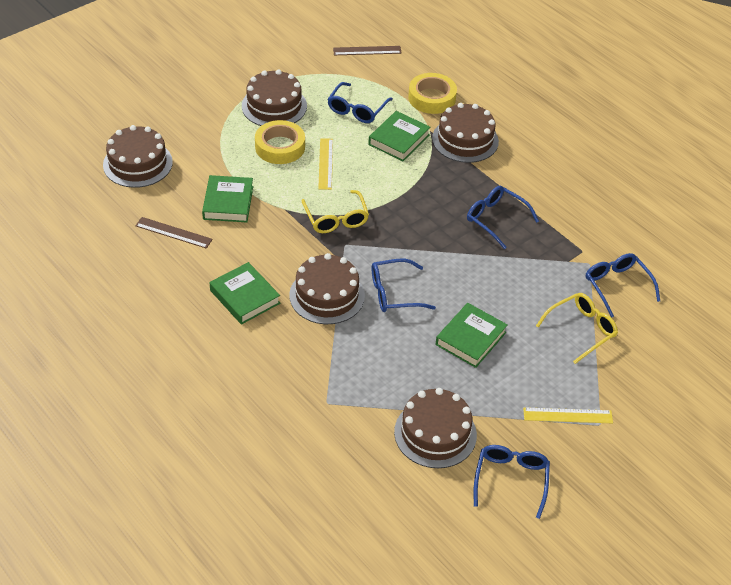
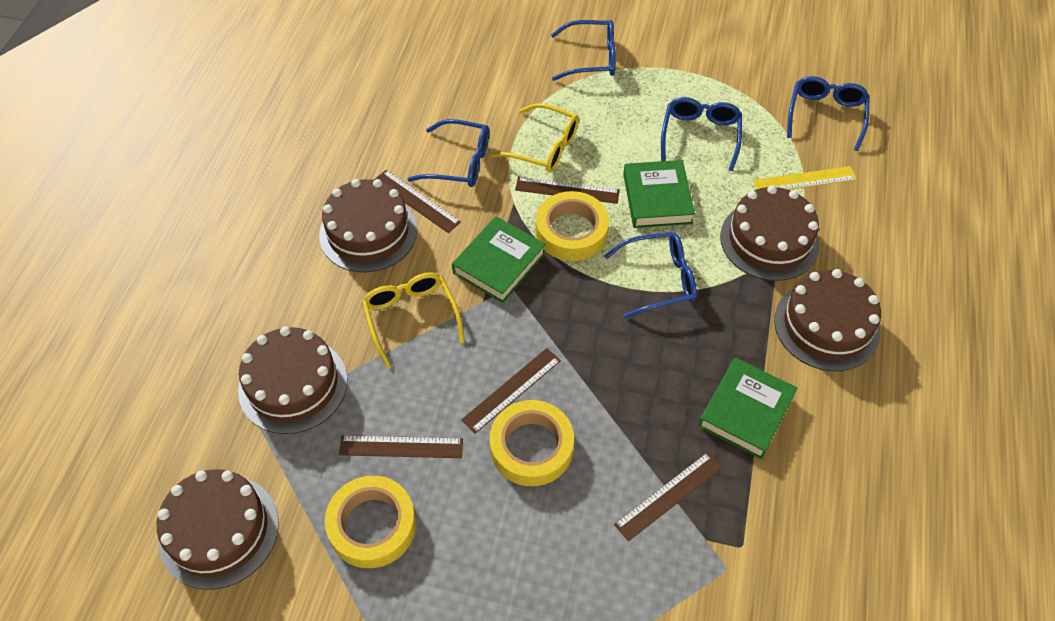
brown ruler: [135,217,213,249] [333,46,401,55] = 2 -> [339,435,463,458] [374,170,461,233] [461,348,561,434] [515,176,620,204] [614,452,722,541] = 5
green book: [202,175,253,222] [210,262,280,325] [368,111,430,161] [436,303,508,368] = 4 -> [452,216,546,303] [623,160,695,228] [698,357,798,459] = 3
yellow ruler: [318,138,333,190] [523,407,613,423] = 2 -> [753,166,857,190] = 1
yellow tape: [255,120,305,164] [408,73,457,114] = 2 -> [325,476,416,568] [490,400,574,486] [536,191,609,261] = 3

